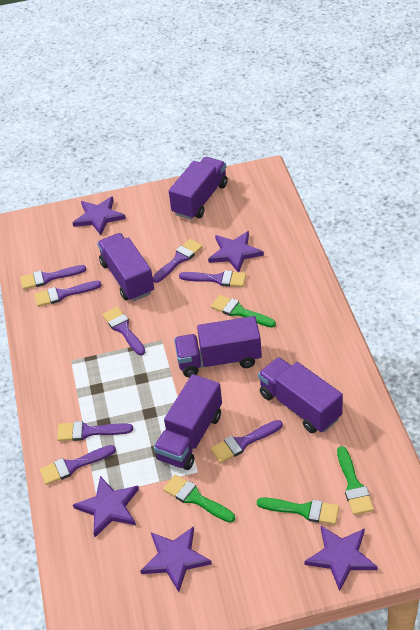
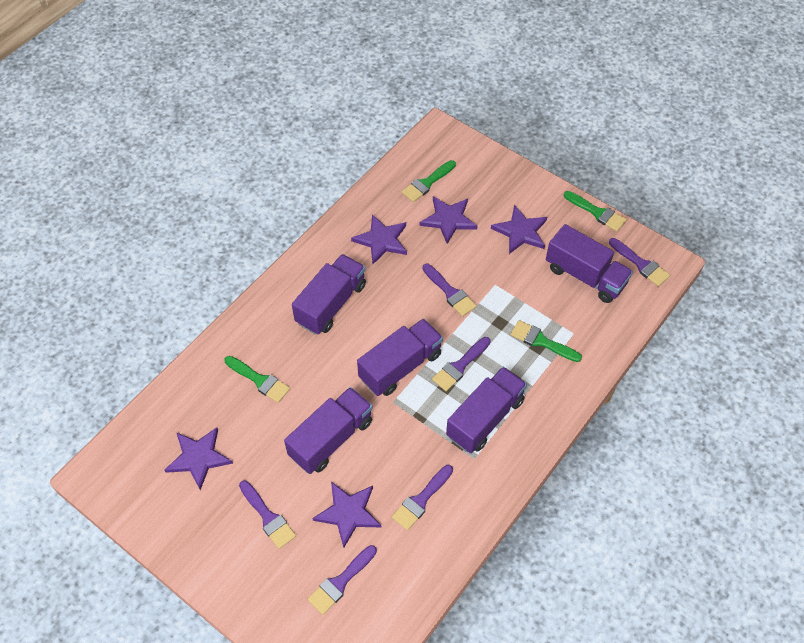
purple brush: [20,265,86,290] [34,281,101,307] [40,445,116,485] [57,421,133,441] [102,307,145,355] [153,239,203,283] [179,270,246,287] [211,420,283,463] = 8 -> [239,480,296,549] [308,545,377,615] [392,465,453,530] [422,264,476,316] [432,337,490,391] [609,238,670,287] = 6

